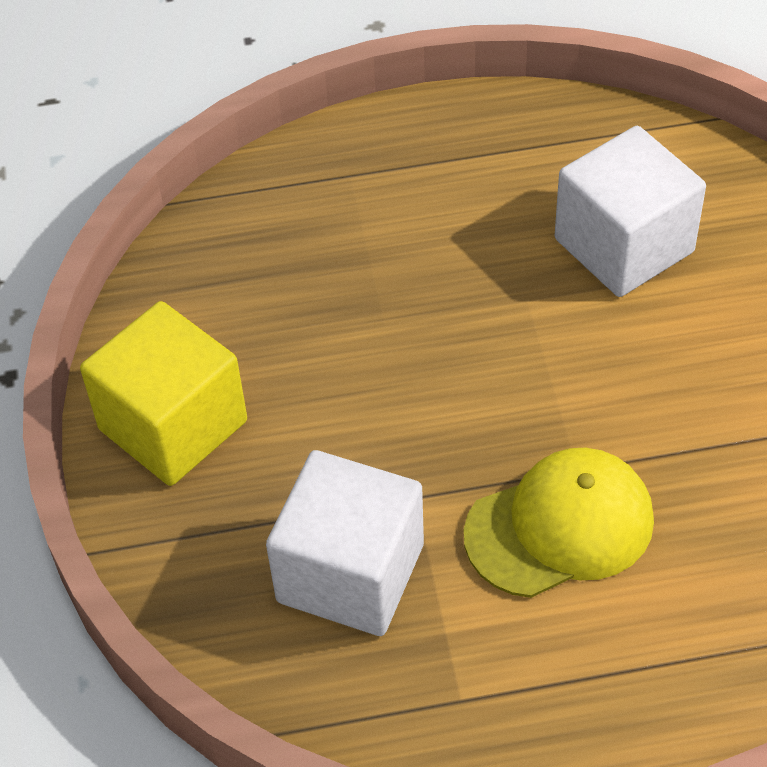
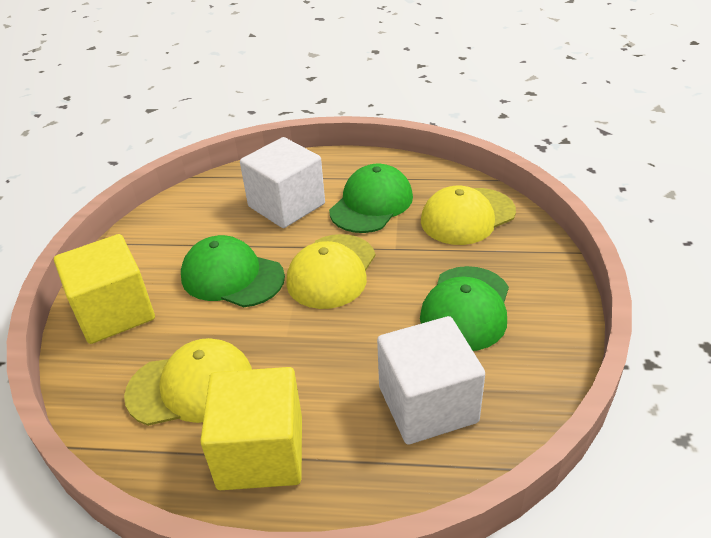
green cap: none = 0 -> [181,235,285,307] [329,163,413,233] [420,266,509,351] = 3
yellow cap: [464,448,654,598] = 1 -> [124,338,252,426] [286,234,375,309] [421,185,516,245] = 3
yellow cube: [80,301,247,486] = 1 -> [54,234,155,344] [200,367,302,490] = 2

